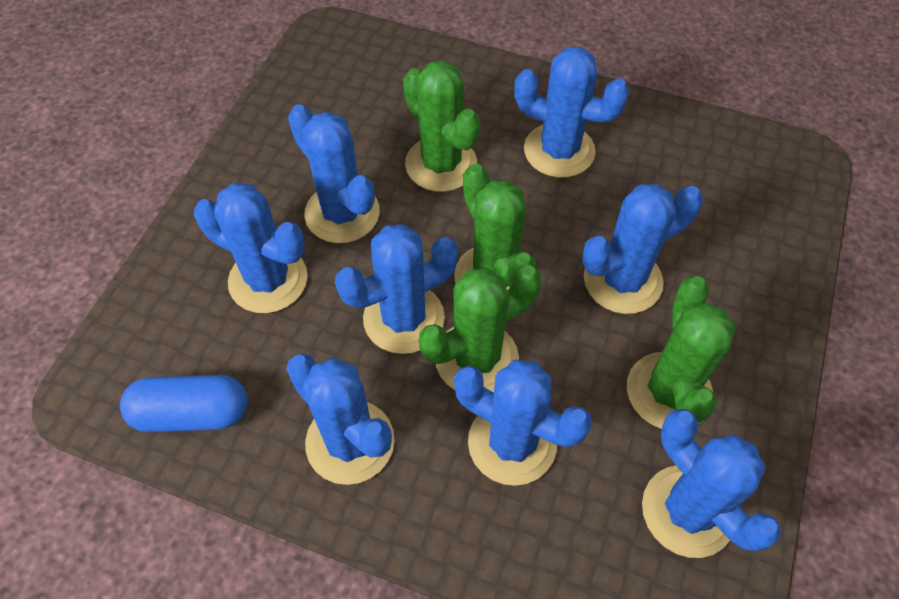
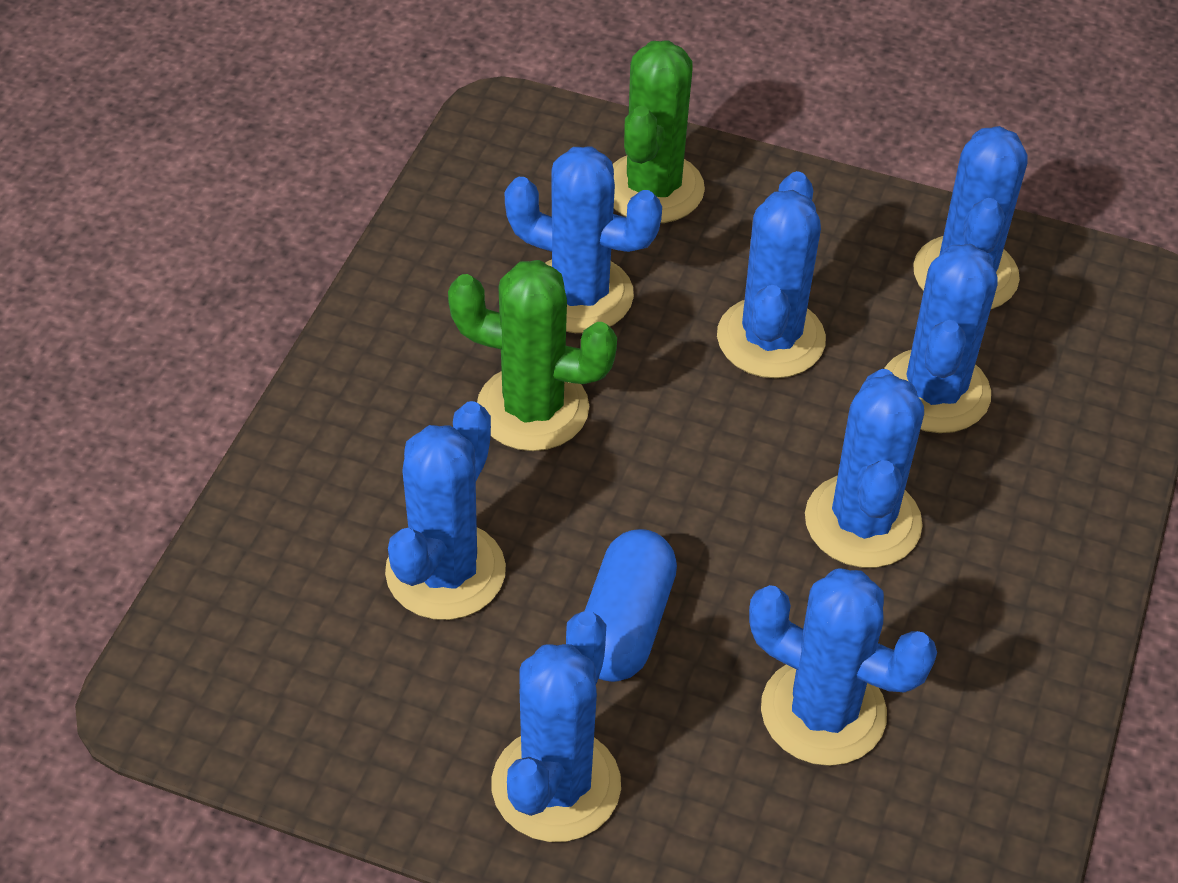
green cactus: [403,60,481,192] [419,265,541,392] [454,164,536,290] [627,276,736,429] = 4 -> [448,260,617,451] [613,40,705,223] = 2

